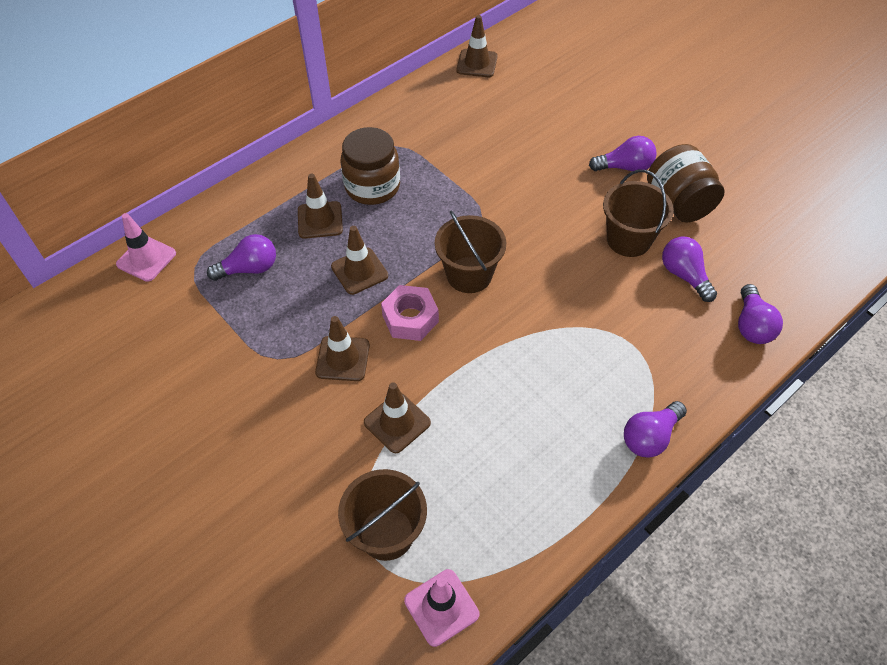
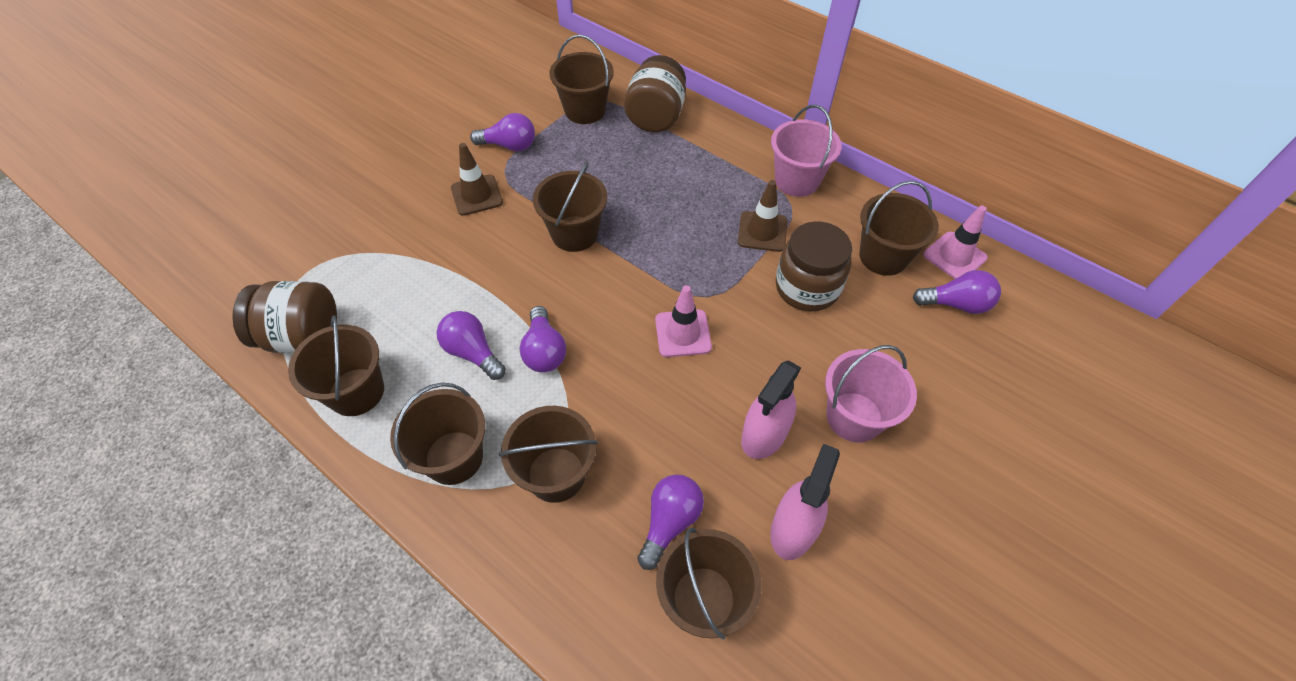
brown bucket: [338,469,427,561] [435,211,506,293] [603,170,674,257] = 3 -> [288,315,384,416] [390,382,485,485] [499,406,598,503] [533,162,607,252] [549,35,614,124] [656,528,762,639] [859,181,939,276] = 7
brown jar: [341,127,400,205] [647,144,725,223] = 2 -> [232,281,337,354] [624,55,686,132] [776,221,852,311] = 3
brown traffic cone: [298,173,343,239] [315,316,370,381] [331,226,388,295] [364,383,431,453] [456,15,498,77] = 5 -> [451,143,503,216] [738,180,787,252] = 2
pink bucket: none = 0 -> [771,105,842,197] [825,345,917,442] = 2
pink nut: [381,285,439,341] = 1 -> none = 0
pink spray bottle: none = 0 -> [741,360,801,459] [770,443,840,560] = 2

